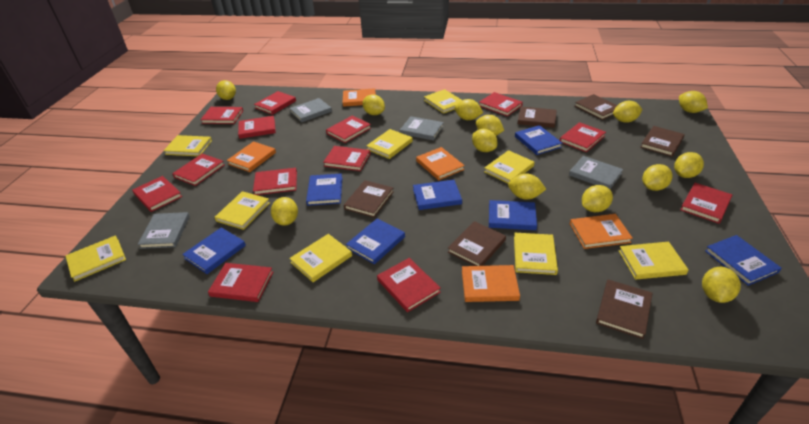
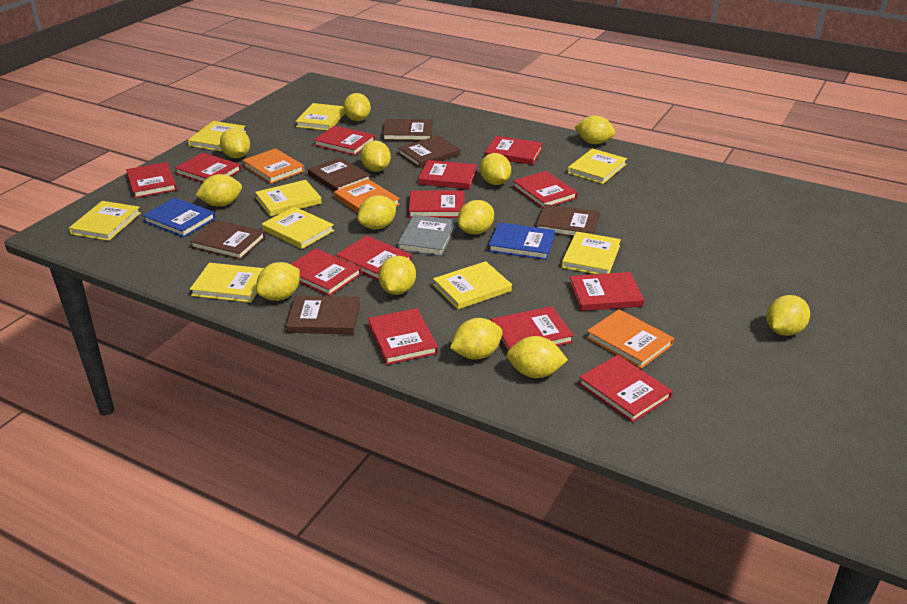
blue book: [182,227,246,274] [306,173,342,206] [346,218,405,264] [413,180,462,210] [489,200,537,230] [515,125,562,155] [705,235,782,286] = 7 -> [142,198,216,237] [489,222,555,260] = 2
grey book: [138,212,190,249] [289,98,332,122] [400,116,444,141] [569,156,623,189] = 4 -> [397,215,456,256] = 1
orange book: [227,141,276,172] [342,88,376,107] [416,147,465,180] [462,265,520,302] [570,214,633,249] = 5 -> [242,148,305,184] [334,179,400,213] [586,309,674,369] = 3

